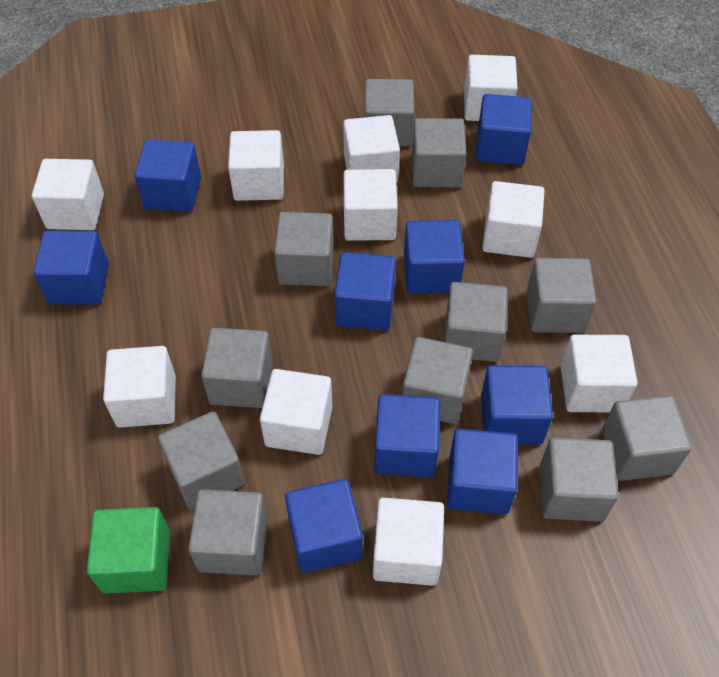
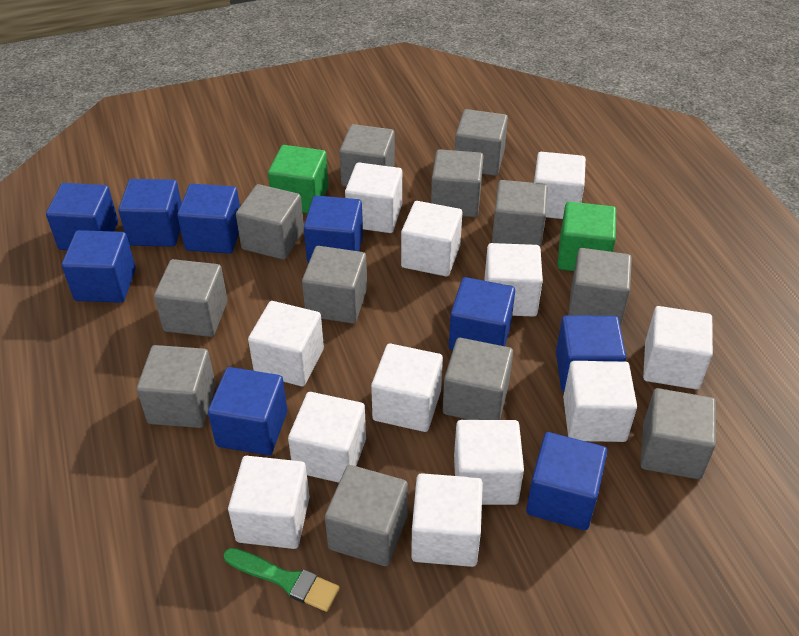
green brush: none = 0 -> [224,548,340,612] = 1
green cube: [87,507,170,594] = 1 -> [268,145,328,213] [558,202,616,271] = 2
grey cube: [158,411,245,509] [188,489,268,576] [201,328,273,408] [274,212,334,286] [365,79,414,147] [402,337,473,424] [412,118,466,188] [444,282,508,362] [527,258,596,333] [540,437,619,522] [602,395,692,481] = 11 -> [137,345,216,428] [154,259,228,337] [236,184,304,260] [302,246,367,324] [325,465,408,566] [340,124,395,187] [431,149,484,217] [443,338,513,420] [455,109,508,176] [492,180,548,248] [568,248,632,325] [641,388,716,479] = 12
white cube: [32,159,104,230] [103,346,176,428] [228,130,284,201] [260,369,333,455] [343,115,400,183] [343,169,398,241] [373,498,444,586] [464,55,517,121] [482,181,544,258] [560,335,637,412] = 10 -> [228,456,310,549] [248,301,324,386] [288,392,366,483] [345,162,402,233] [371,344,443,432] [401,201,462,276] [411,473,483,567] [454,420,524,505] [484,243,543,317] [534,152,586,219] [563,361,637,442] [643,306,713,389] = 12

